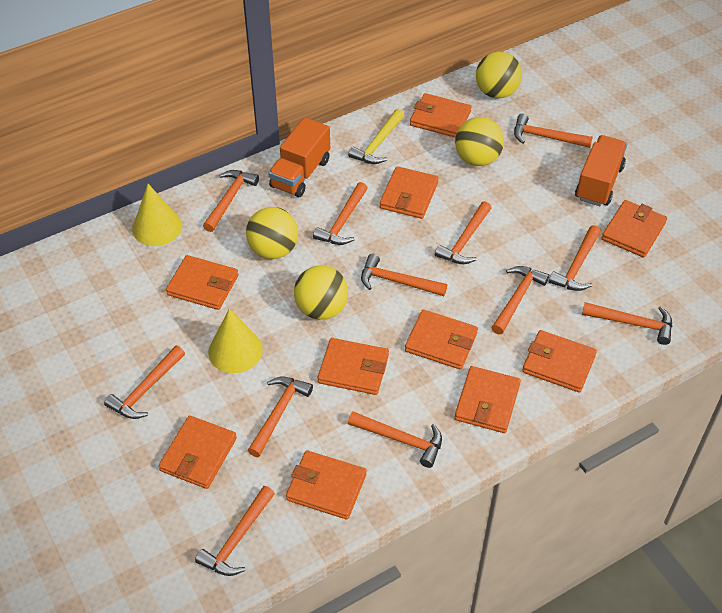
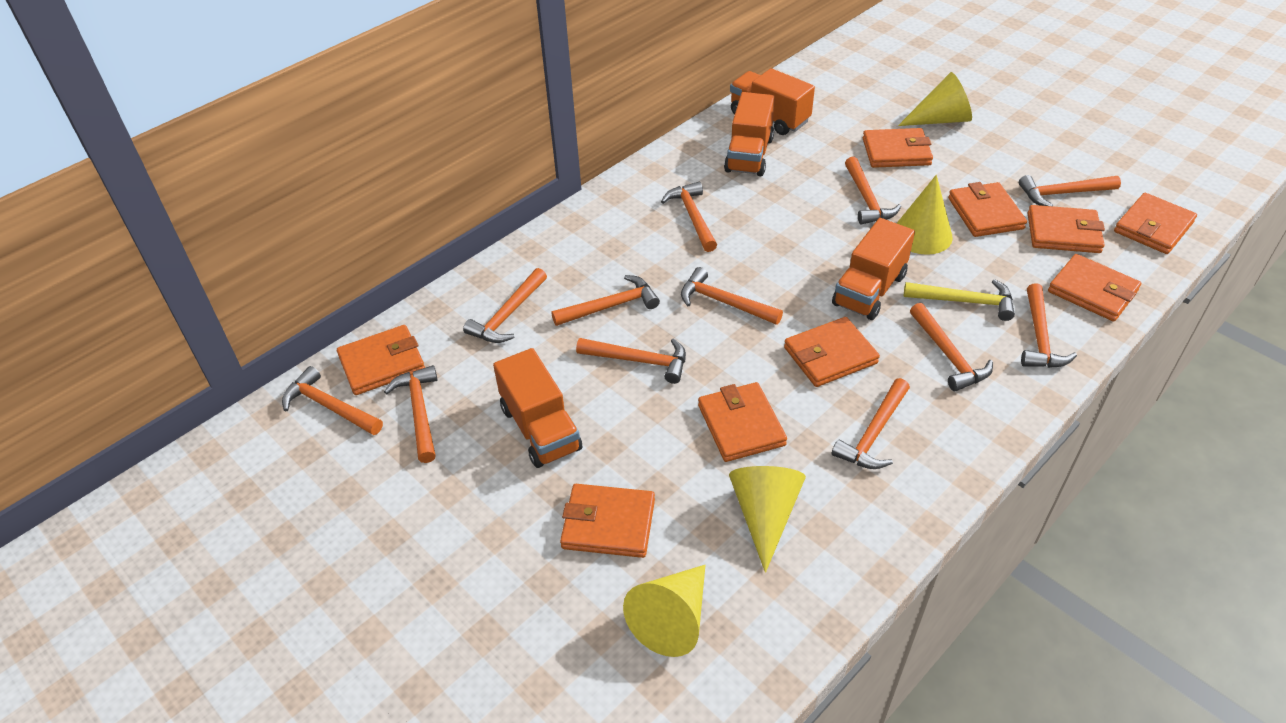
orange truck: [268,117,330,197] [575,135,627,206] = 2 -> [493,348,582,468] [724,92,775,176] [730,68,815,135] [832,218,915,320] = 4
orange wallet: [159,416,237,489] [166,255,239,310] [286,450,366,520] [318,338,389,395] [380,166,439,219] [405,310,478,369] [410,93,472,138] [454,366,521,433] [522,330,597,393] [602,200,667,258] = 10 -> [337,325,425,395] [560,484,655,558] [698,382,787,462] [784,317,880,387] [863,128,933,168] [948,182,1027,237] [1028,205,1105,253] [1048,254,1141,322] [1114,193,1197,254] = 9
yellow ball: [246,207,298,259] [294,265,348,320] [455,117,504,166] [476,52,522,99] = 4 -> none = 0
yellow cone: [132,184,182,246] [208,309,263,373] = 2 -> [623,565,705,657] [729,466,806,573] [897,175,953,255] [898,72,972,126] = 4

